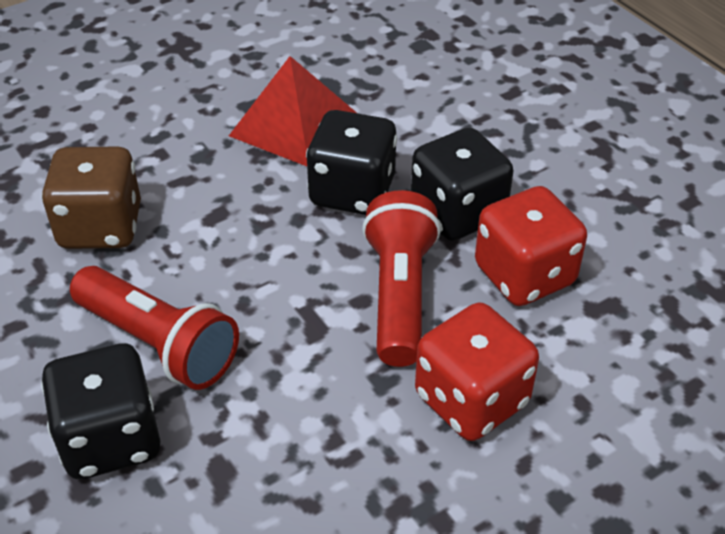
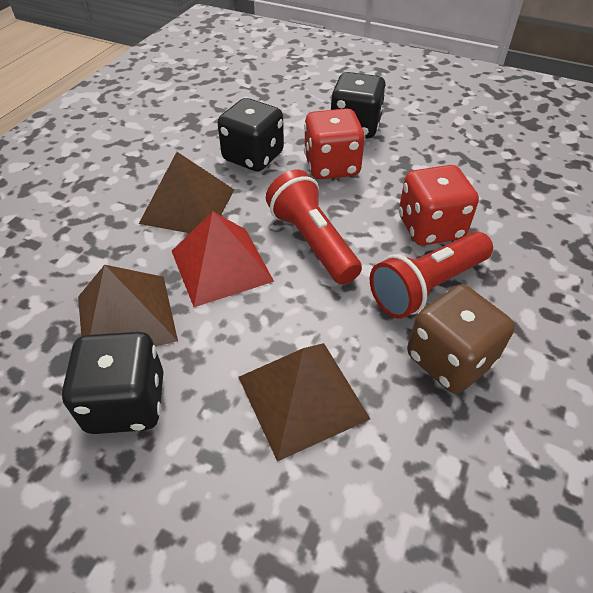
brown pyramid: none = 0 -> [78,265,178,347] [139,152,234,233] [238,343,370,461] = 3

